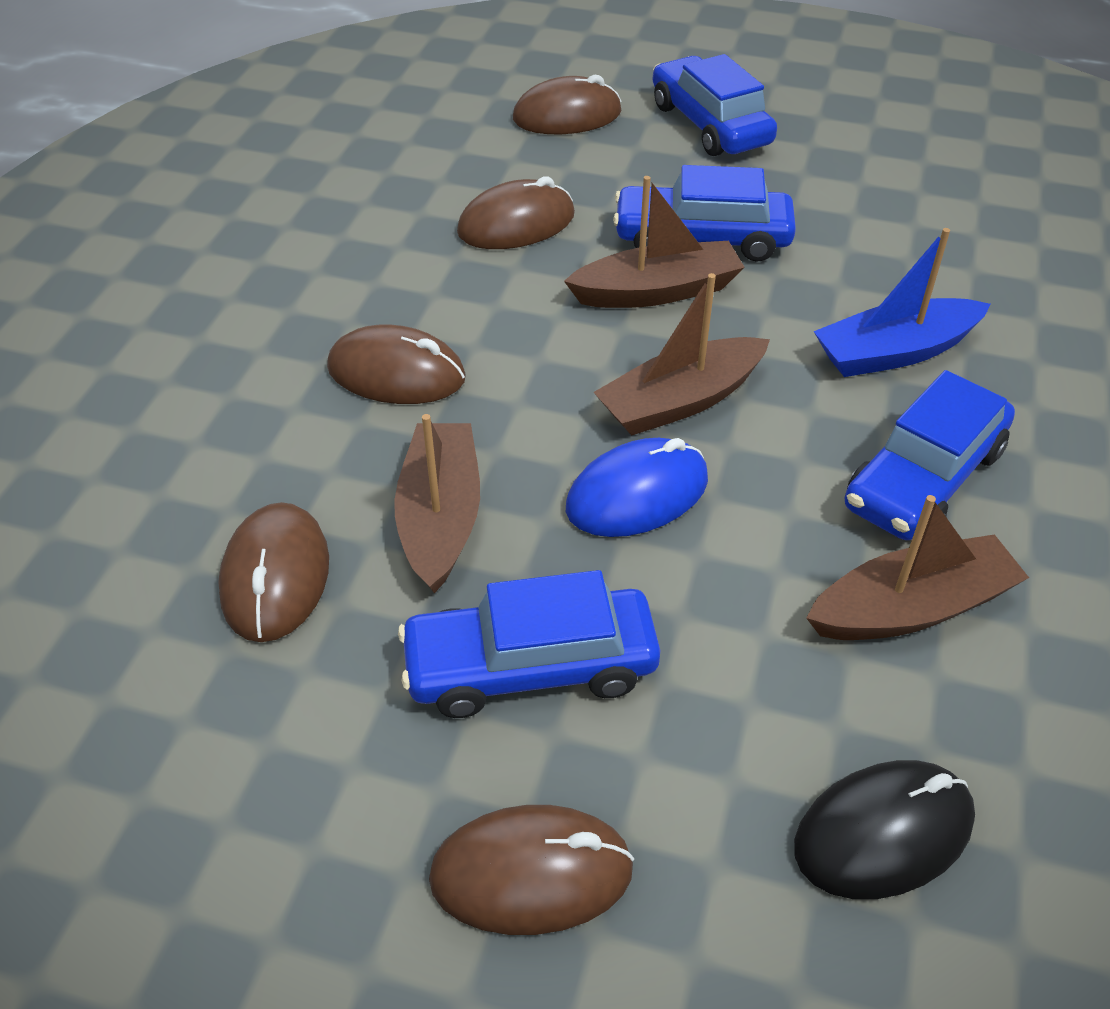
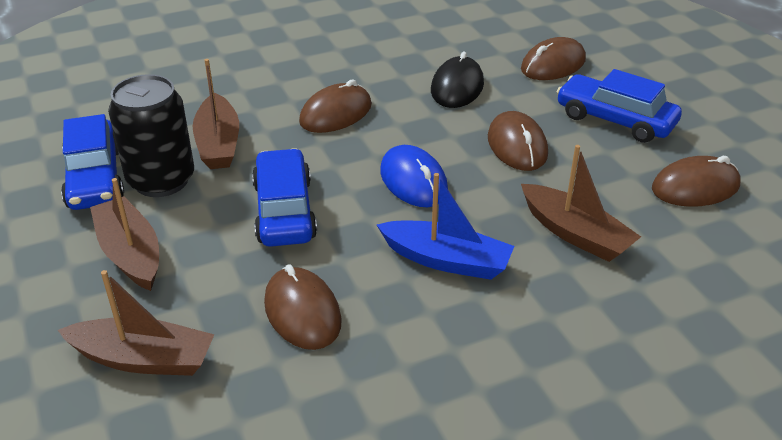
black can: none = 0 -> [108,74,194,197] = 1
blue car: [398,570,660,718] [613,165,796,262] [652,54,777,156] [845,370,1015,540] = 4 -> [61,114,124,210] [252,148,317,247] [556,69,682,143] = 3

